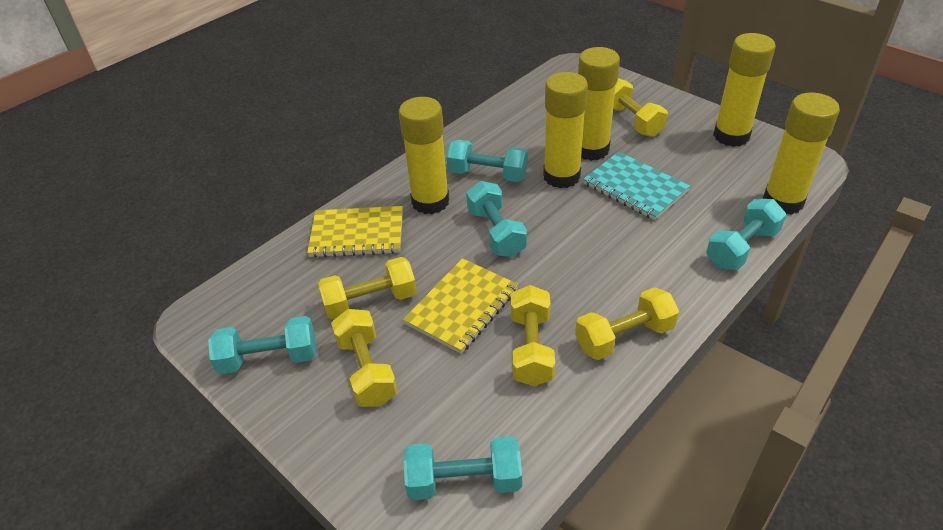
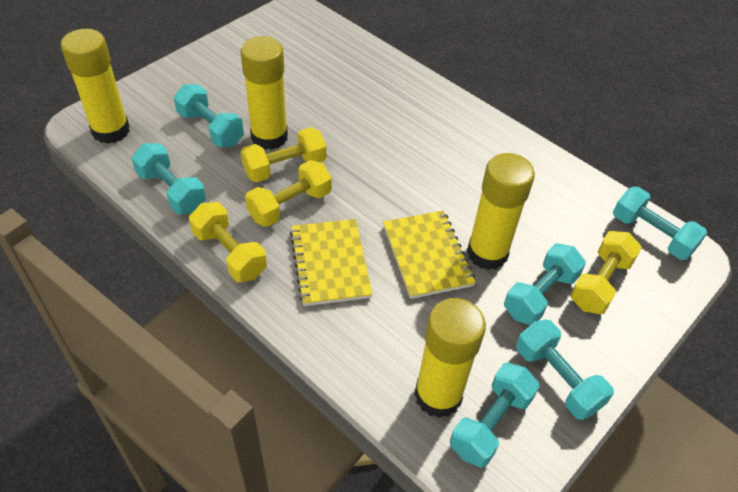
turquoise dumbbell: [208,316,316,374] [404,436,522,500] [446,140,528,182] [466,181,527,257] [706,199,786,270] = 5 -> [131,143,206,214] [174,84,244,147] [450,363,540,468] [504,243,586,325] [516,319,614,420] [613,187,707,260] = 6
turquoise notebook: [583,152,690,220] = 1 -> none = 0
yellow dumbbell: [318,257,417,319] [331,309,397,407] [511,285,555,386] [575,287,679,360] [613,78,668,137] = 5 -> [189,202,267,282] [241,127,326,182] [245,160,332,227] [570,231,642,314] = 4
yellow glue stick: [399,97,449,214] [543,72,588,188] [578,47,620,161] [713,33,776,147] [763,93,840,215] = 5 -> [61,29,130,144] [241,36,288,150] [414,298,486,418] [467,153,535,270] = 4

